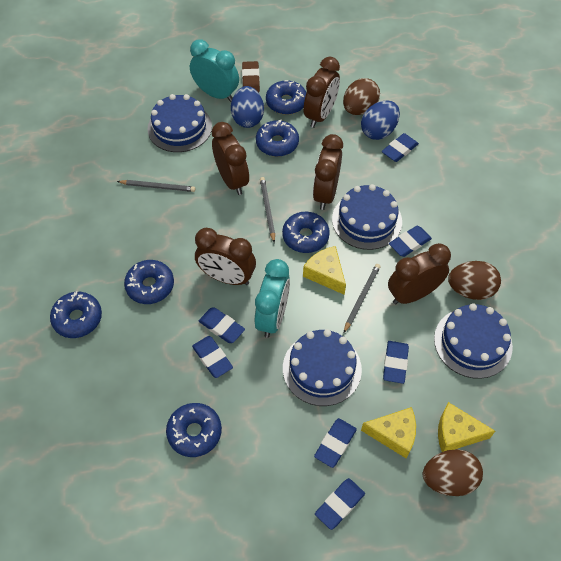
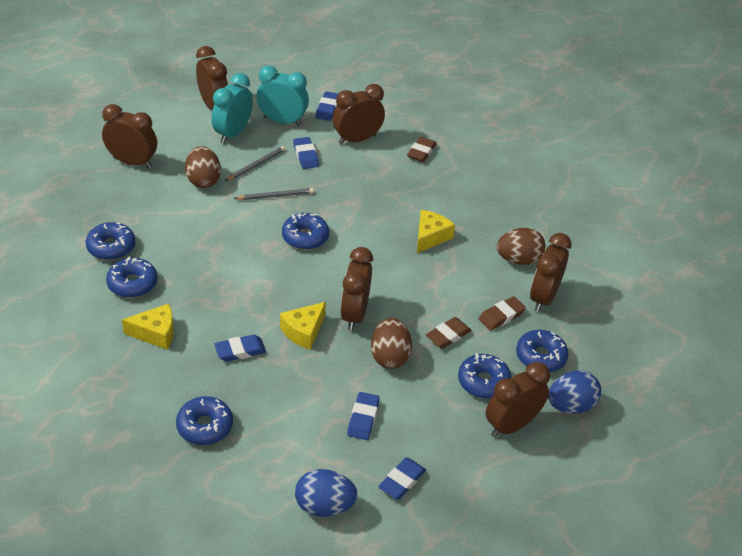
blue cake: [147,94,212,152] [283,329,362,406] [332,184,402,250] [434,303,513,379] = 4 -> none = 0
blue eraser: [192,336,233,378] [199,307,245,343] [314,418,357,468] [315,478,365,530] [382,133,419,162] [383,341,409,384] [389,226,432,257] = 7 -> [214,335,266,362] [293,137,319,169] [316,91,338,121] [347,392,380,440] [378,457,426,499] = 5
brown clock: [195,228,256,285] [212,122,249,195] [304,57,340,128] [313,134,343,210] [388,243,451,304] = 5 -> [102,104,157,168] [196,46,228,110] [333,84,385,145] [340,247,373,331] [485,362,550,437] [530,233,572,312] = 6
brown eraser: [242,61,260,93] = 1 -> [407,137,437,162] [426,317,471,349] [478,296,526,331] = 3
grey pencil: [117,180,195,192] [260,177,275,243] [344,264,381,333] = 3 -> [225,146,285,181] [234,188,314,200] = 2

